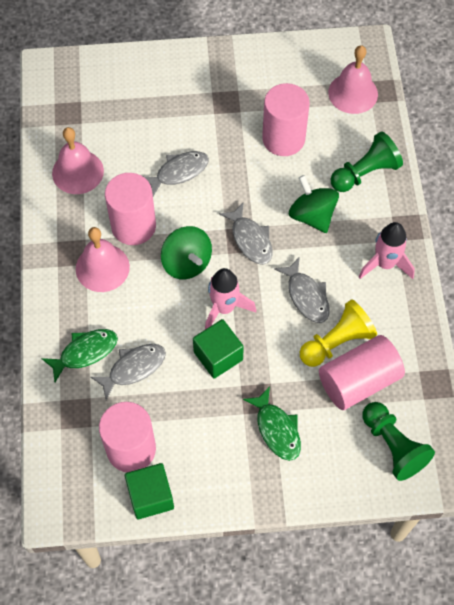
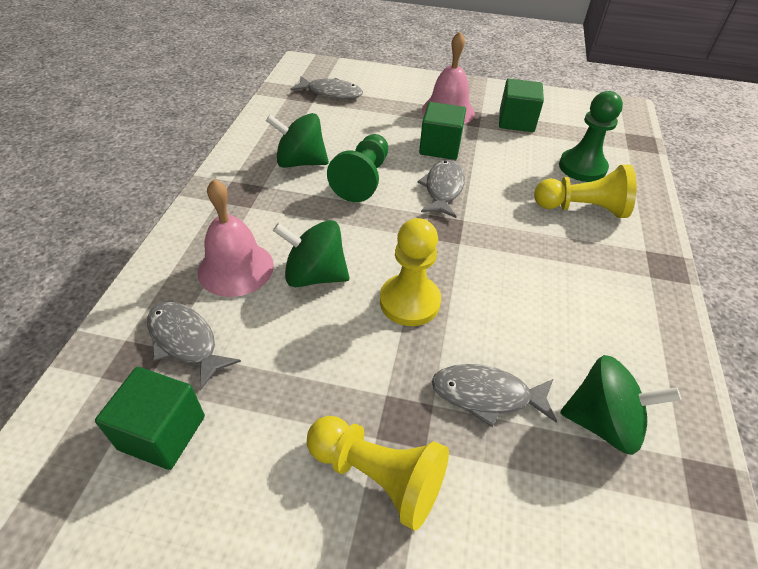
green cube: [125,463,174,519] [193,319,244,379] = 2 -> [95,367,205,470] [419,102,466,160] [499,79,544,132] = 3
green fish: [41,329,118,382] [243,386,301,461] = 2 -> none = 0
green spinning top: [161,226,212,279] [289,175,339,233] = 2 -> [266,113,329,168] [273,220,350,287] [560,355,681,455] = 3
pink bell: [52,127,104,194] [76,227,130,292] [328,45,378,114] = 3 -> [198,179,274,297] [422,31,475,124] = 2
pink cylinder: [99,402,156,472] [105,173,156,245] [262,83,310,156] [319,335,405,410] = 4 -> none = 0
pink rocket: [205,268,256,329] [359,222,415,279] = 2 -> none = 0
yellow pawn: [300,299,377,367] = 1 -> [307,416,449,531] [380,218,441,326] [534,165,637,218] = 3

